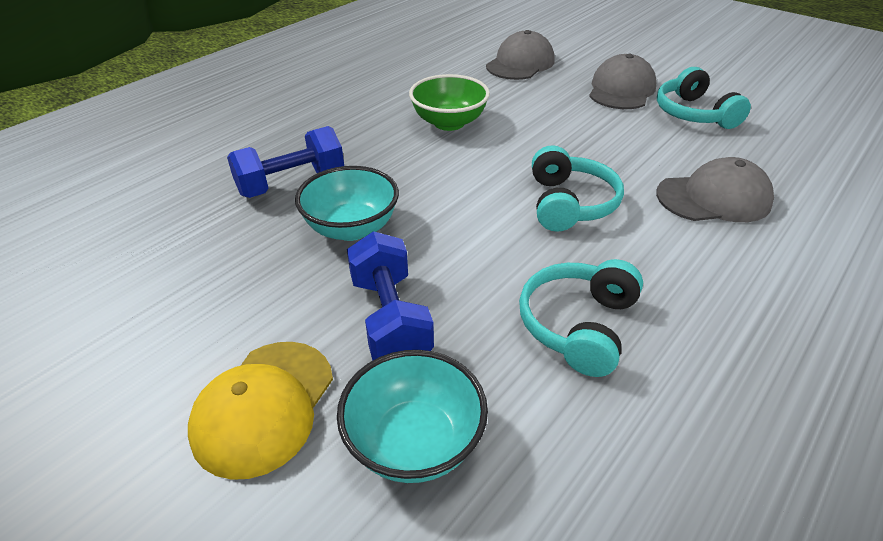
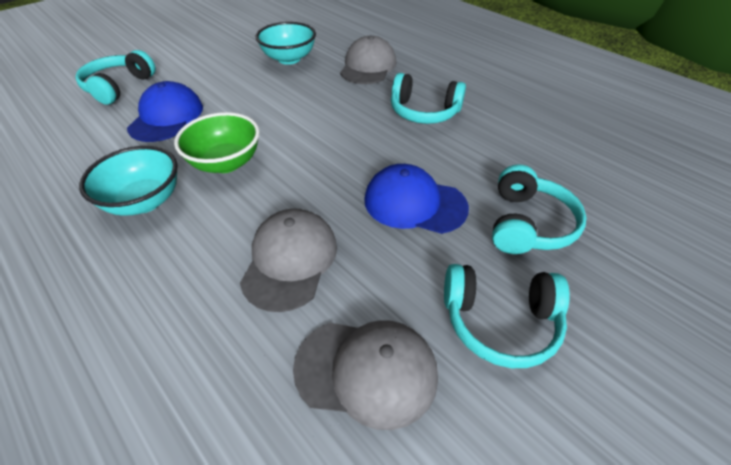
blue cap: none = 0 -> [127,81,203,142] [364,164,469,234] = 2
blue dumbbell: [227,126,344,198] [347,231,434,360] = 2 -> none = 0
turquoise headphones: [519,259,643,377] [532,145,624,232] [657,67,751,129] = 3 -> [75,50,156,105] [391,73,466,124] [444,264,570,368] [492,164,587,254] = 4
yellow cap: [188,342,333,480] = 1 -> none = 0

